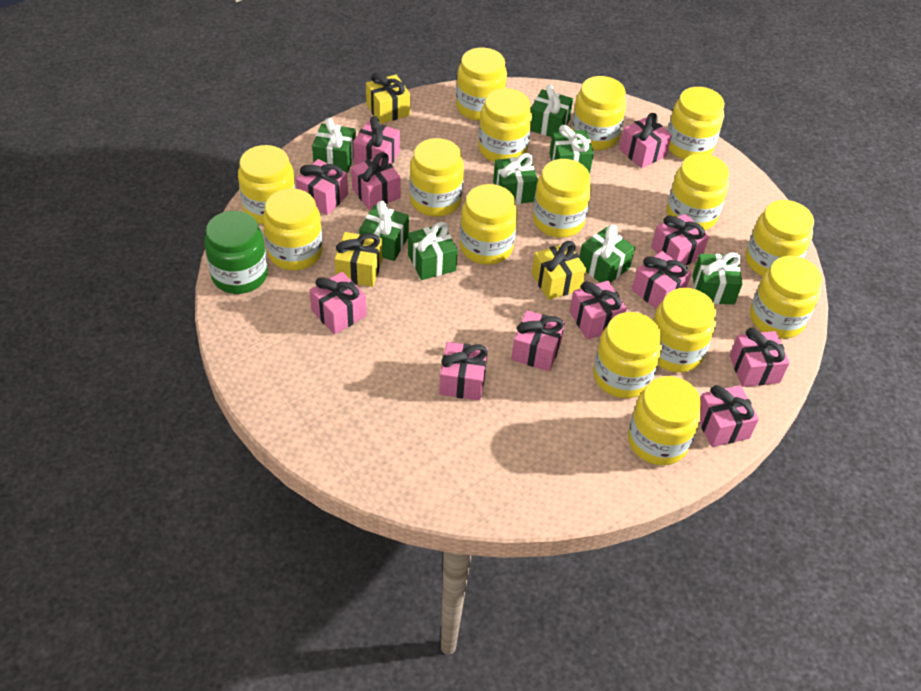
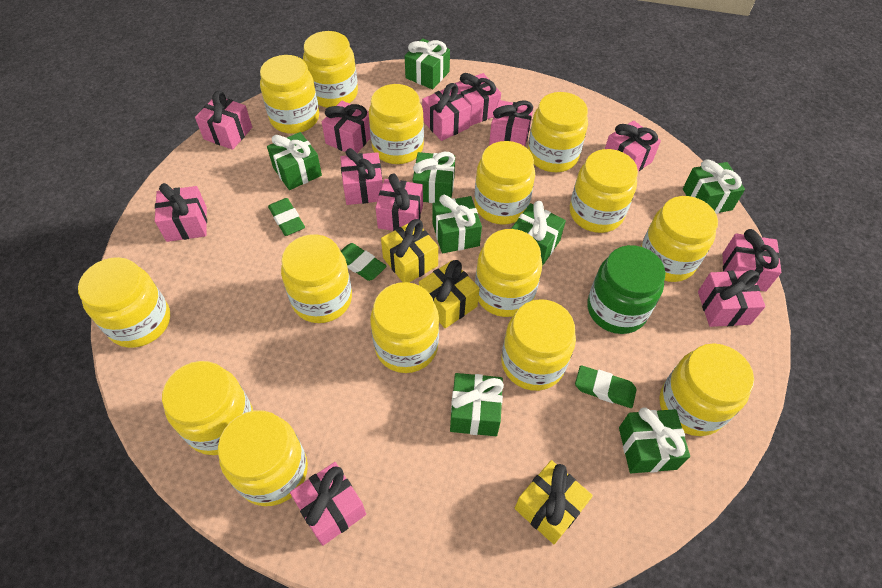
green eraser: none = 0 -> [268,198,305,236] [341,243,387,281] [575,365,637,408] = 3

